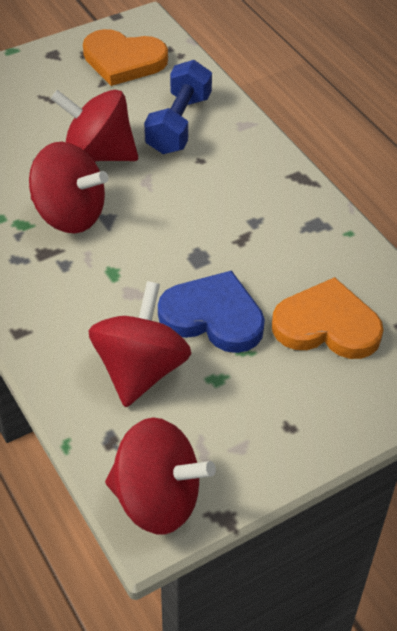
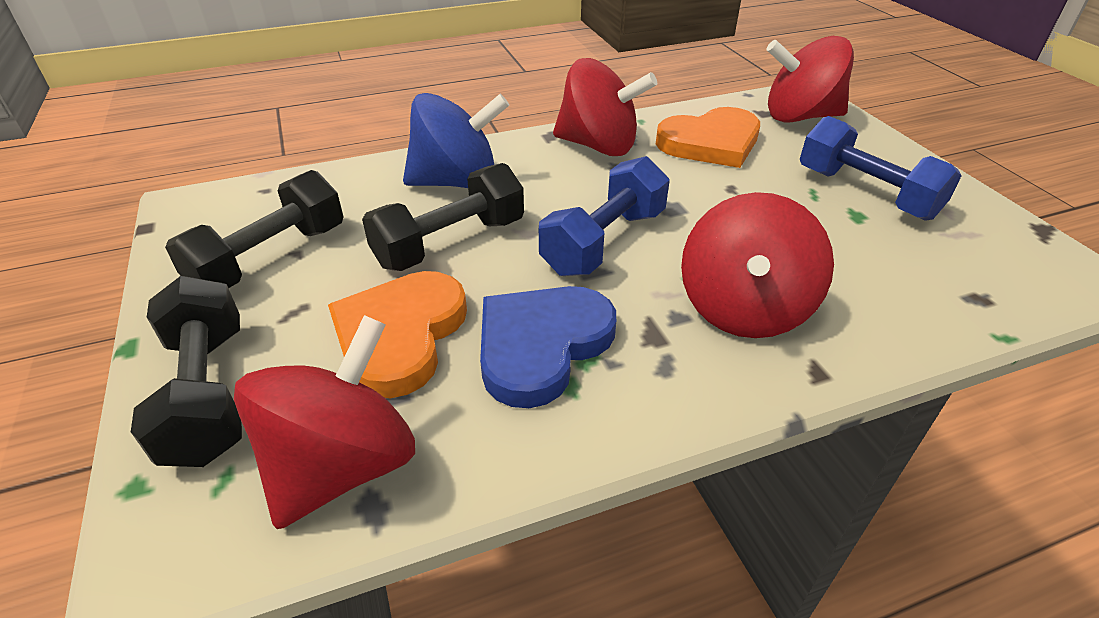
black dumbbell: none = 0 -> [131,276,242,467] [165,170,344,288] [362,163,524,271] = 3
blue dumbbell: [144,60,212,154] = 1 -> [539,156,670,276] [800,116,962,221] = 2
blue spinning top: none = 0 -> [403,93,509,188] = 1

